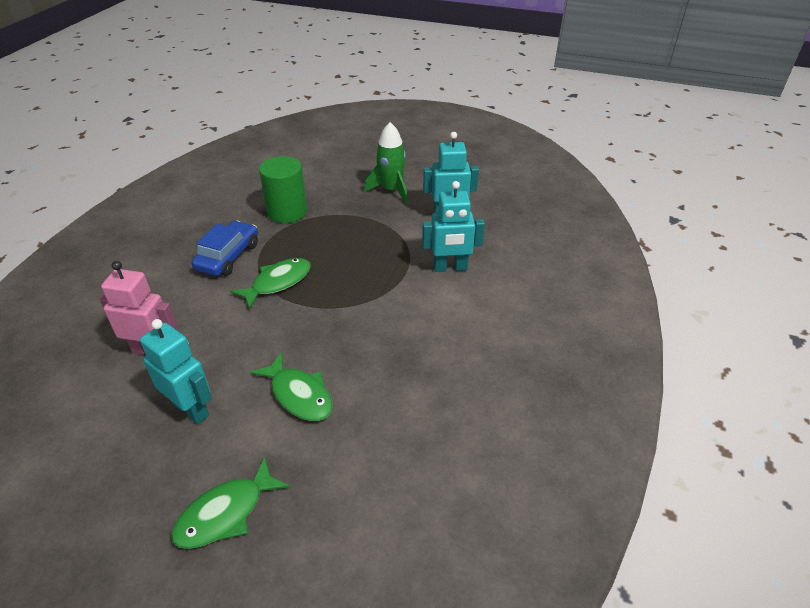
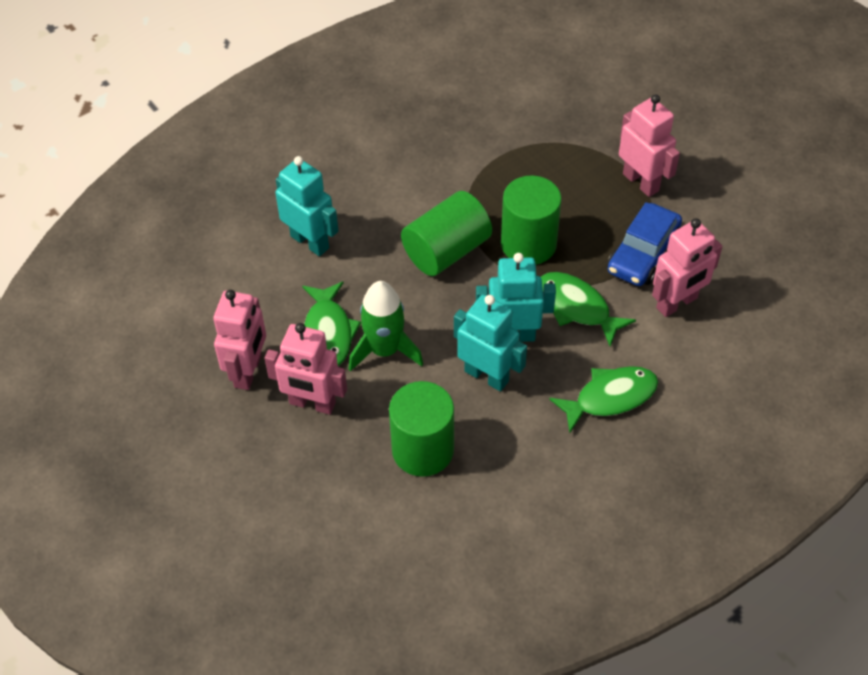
green cylinder: [259,156,307,223] = 1 -> [389,381,454,477] [401,191,492,276] [501,175,562,265] = 3
pink robot: [100,261,177,355] = 1 -> [213,290,266,390] [264,323,347,415] [619,94,680,197] [652,218,723,317] = 4

